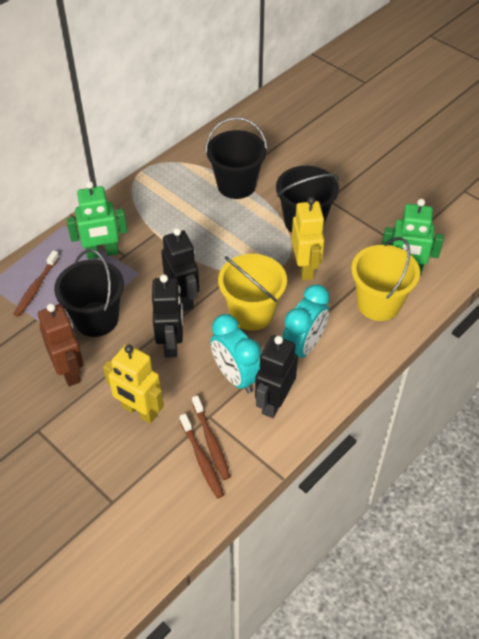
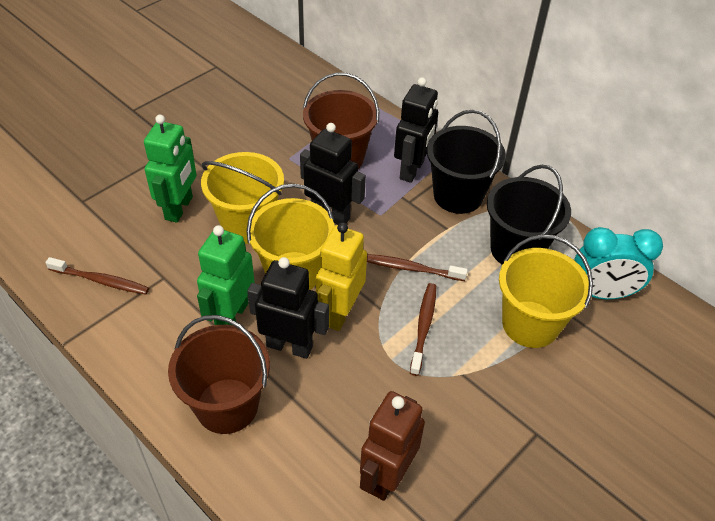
black bucket: [54,249,124,337] [205,117,268,199] [276,166,339,233] = 3 -> [427,110,506,214] [487,165,571,265] = 2
brown bucket: none = 0 -> [168,315,270,434] [303,73,379,169] = 2
turquoise clock: [211,314,261,393] [282,284,330,358] = 2 -> [574,227,663,299] = 1
yellow bucket: [218,254,287,331] [351,237,420,321] = 2 -> [201,152,284,244] [247,184,335,290] [499,234,593,348] = 3
yellow robot: [103,344,164,423] [291,197,325,280] = 2 -> [316,223,367,331] = 1

